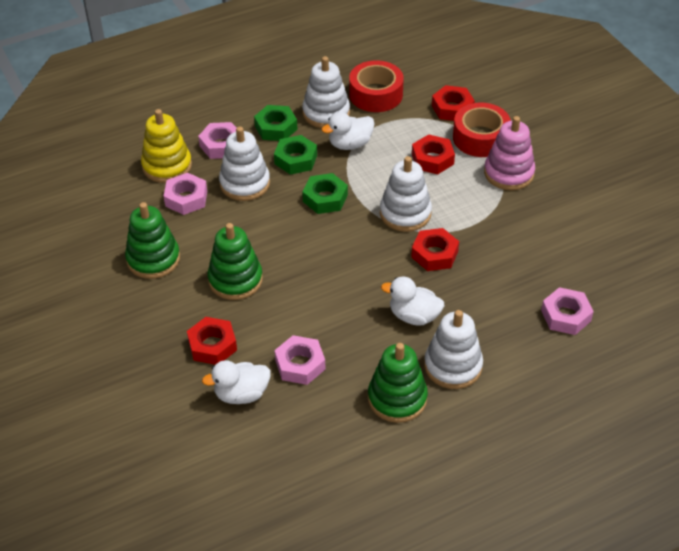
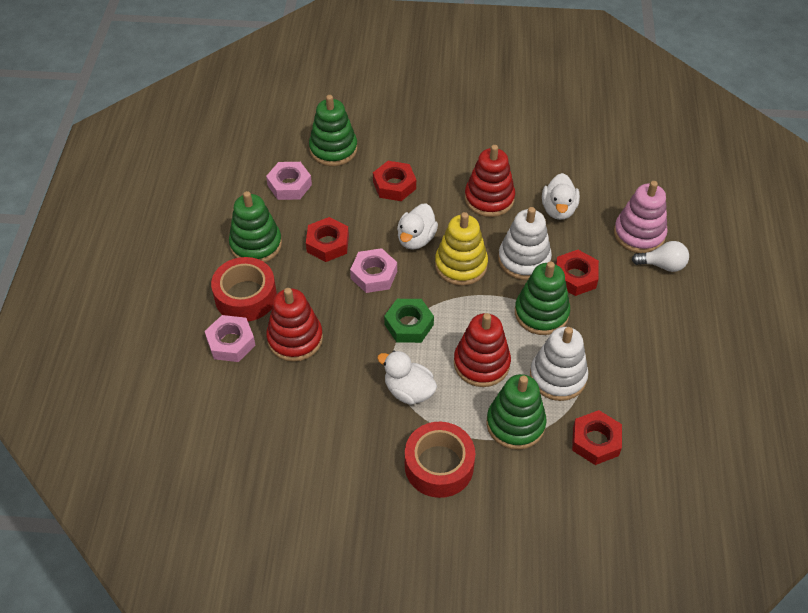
green nut: [254,105,298,141] [274,135,317,175] [302,173,348,214] = 3 -> [384,299,434,343] = 1
green stacking toy: [125,202,180,279] [207,223,263,300] [368,343,428,423] = 3 -> [229,191,282,262] [309,95,357,166] [486,374,547,450] [515,261,570,335] = 4
pink nut: [164,173,207,215] [198,122,236,159] [274,335,325,385] [541,287,594,335] = 4 -> [205,315,256,362] [266,162,312,200] [350,248,397,293] = 3
red stacking toy: none = 0 -> [266,288,323,362] [454,313,511,387] [465,145,515,217] = 3
white light bulb: none = 0 -> [632,241,689,272] = 1
white stacking toy: [219,127,270,201] [302,56,350,128] [380,156,432,232] [424,310,483,389] = 4 -> [498,207,552,280] [530,327,588,401] = 2

